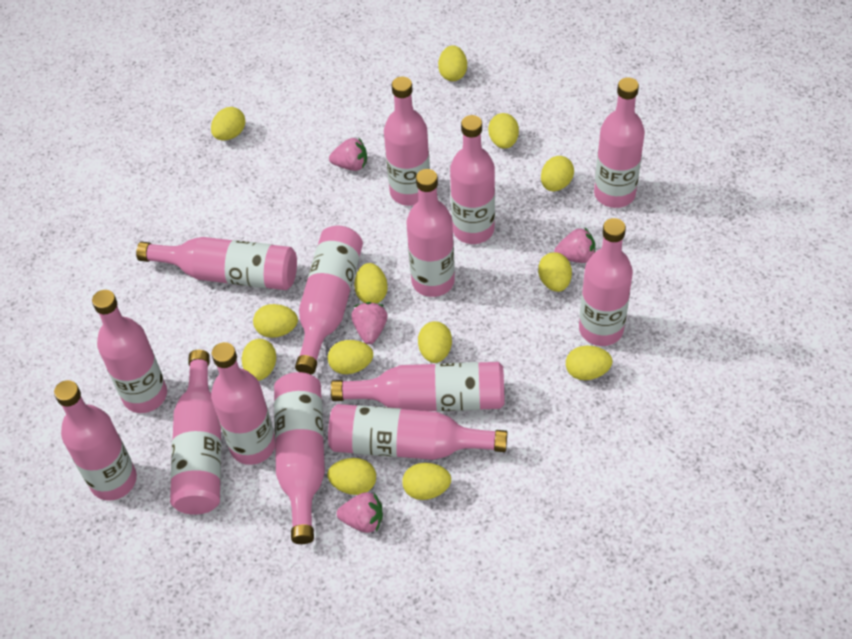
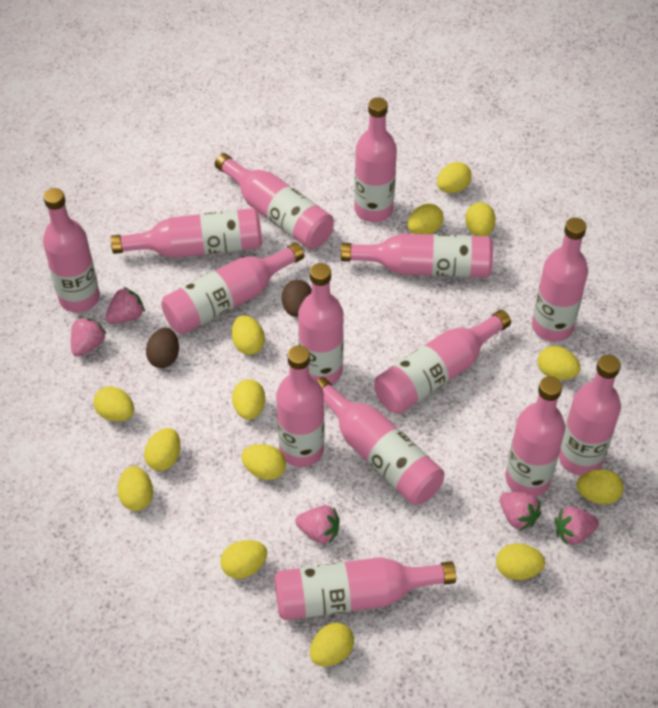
brown egg: none = 0 -> [146,328,179,368] [282,280,311,317] = 2
pink strawberry: [329,138,367,171] [337,492,383,533] [351,302,388,344] [554,228,595,263] = 4 -> [71,317,106,356] [106,287,145,324] [296,505,340,544] [500,492,541,531] [555,506,599,545] = 5
yellow egg: [211,107,245,140] [242,339,276,381] [253,304,298,338] [327,458,376,495] [328,340,373,374] [354,263,388,303] [402,463,451,500] [418,321,452,363] [438,45,467,81] [488,113,519,149] [538,252,572,292] [541,156,574,191] [566,346,613,380] = 13 -> [94,386,134,422] [118,466,153,511] [144,428,181,471] [220,540,267,579] [232,315,265,355] [232,379,265,420] [241,444,286,480] [310,622,354,667] [408,204,443,234] [437,162,471,193] [465,202,496,236] [496,543,545,580] [538,346,580,380] [577,469,624,504] = 14

